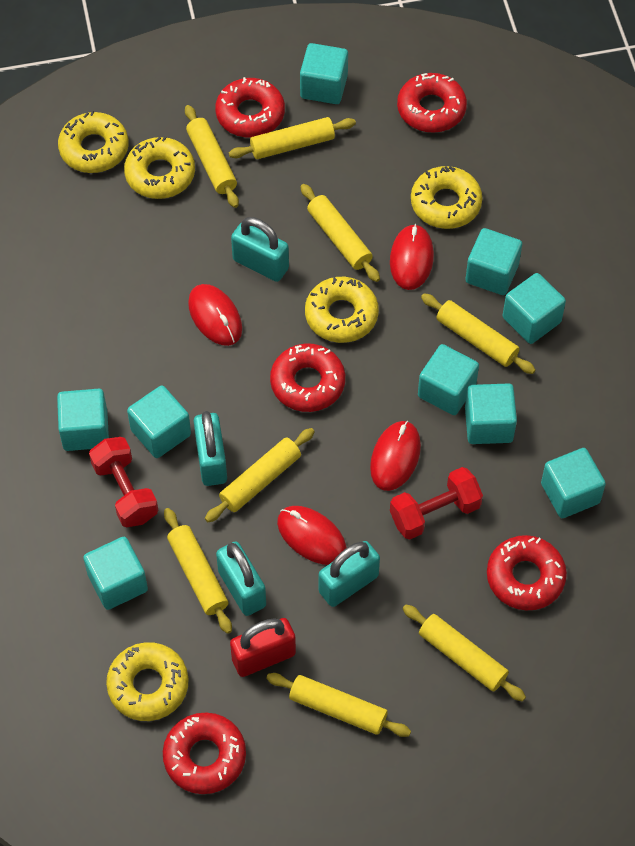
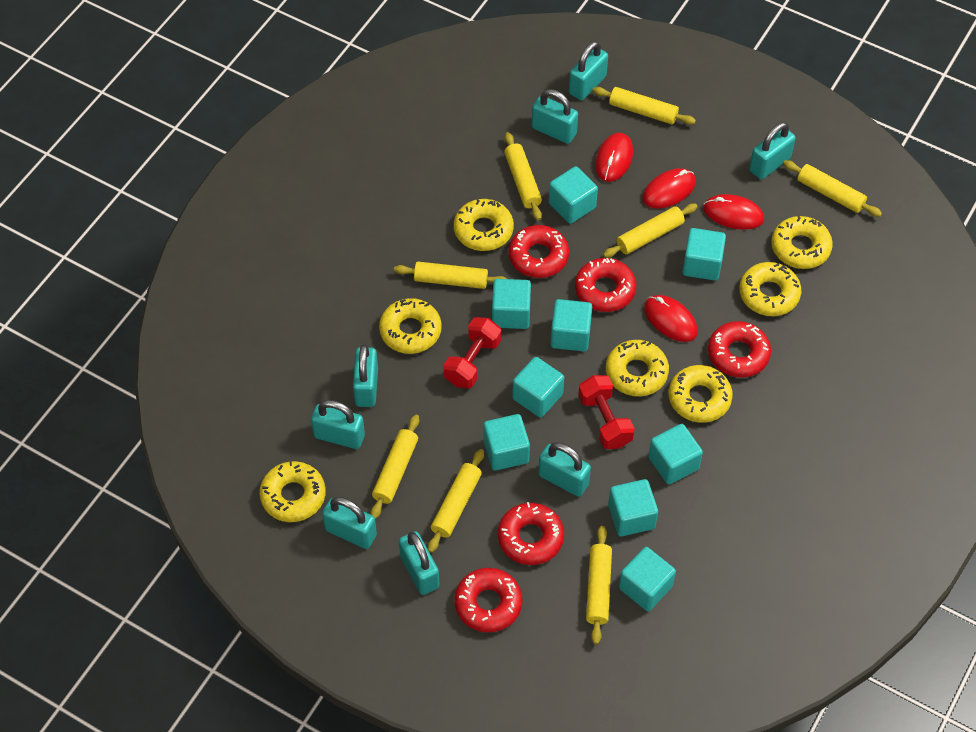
red padlock: [230,618,296,677] = 1 -> none = 0
turquoise padlock: [194,411,227,486] [216,541,266,616] [231,217,289,282] [319,541,380,607] = 4 -> [311,400,365,449] [322,497,377,549] [353,344,378,407] [399,531,440,595] [532,89,578,144] [538,442,591,497] [569,41,608,100] [749,122,796,179] = 8
yellow donut: [58,111,129,173] [106,642,189,721] [124,136,195,199] [305,277,379,343] [411,166,483,229] = 5 -> [260,461,326,522] [379,298,442,354] [454,199,514,251] [606,340,669,396] [669,365,733,423] [739,262,801,316] [771,216,833,269] = 7

